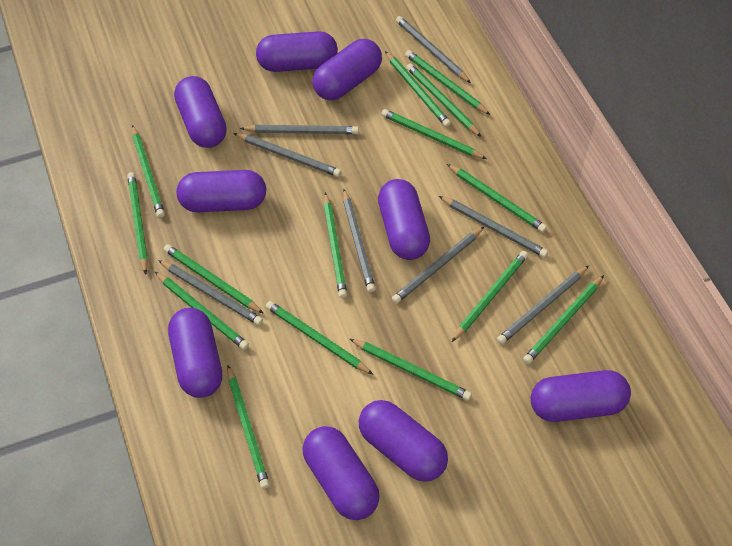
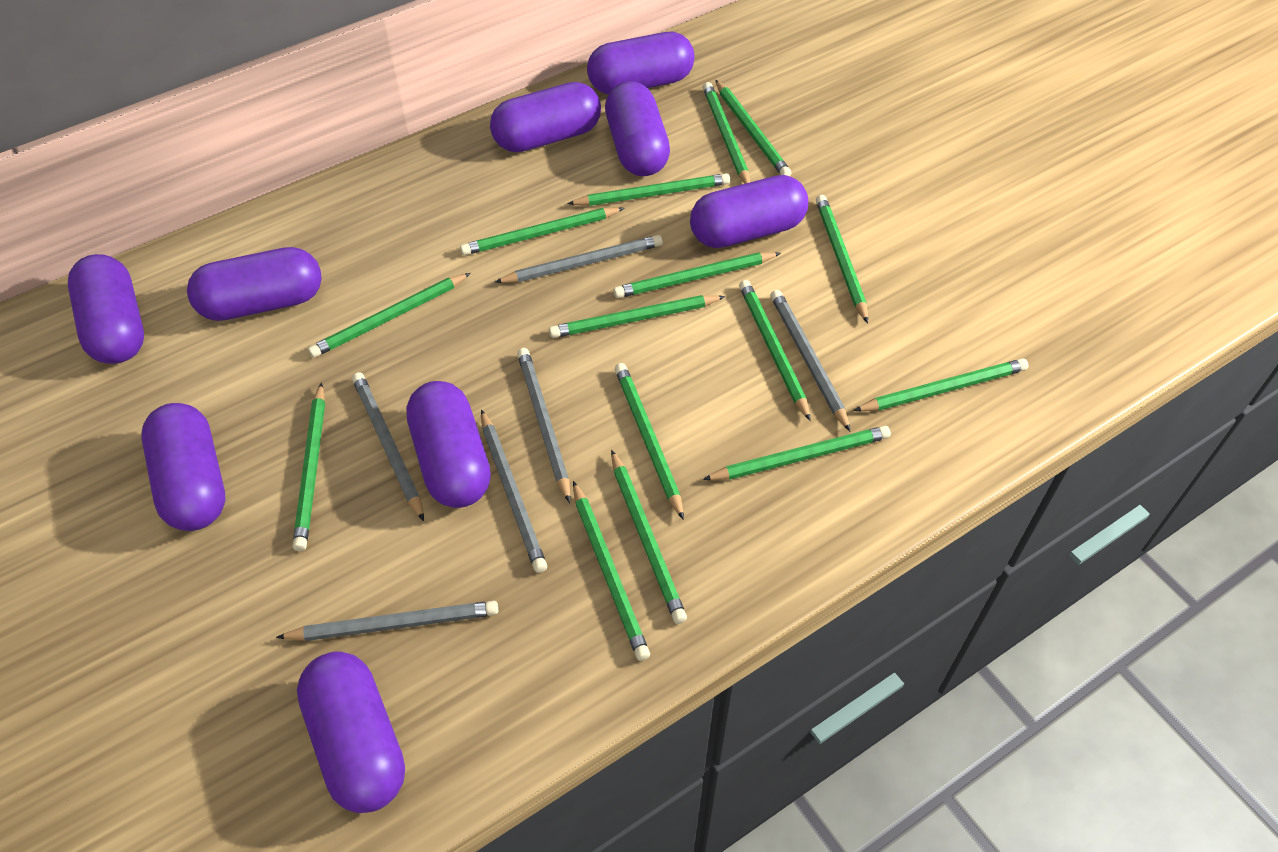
grey pencil: [158,260,263,325] [233,133,341,177] [240,125,359,134] [343,188,376,292] [392,227,484,304] [396,16,471,83] [439,196,548,258] [497,266,589,344] = 8 -> [276,601,498,641] [352,372,424,521] [481,410,547,573] [495,235,663,283] [517,348,570,503] [771,290,851,432] = 6

